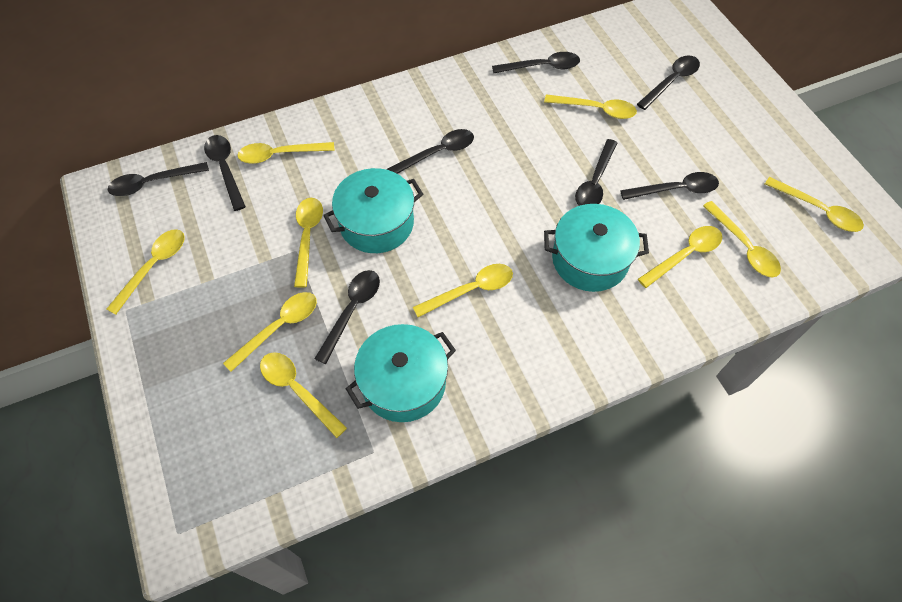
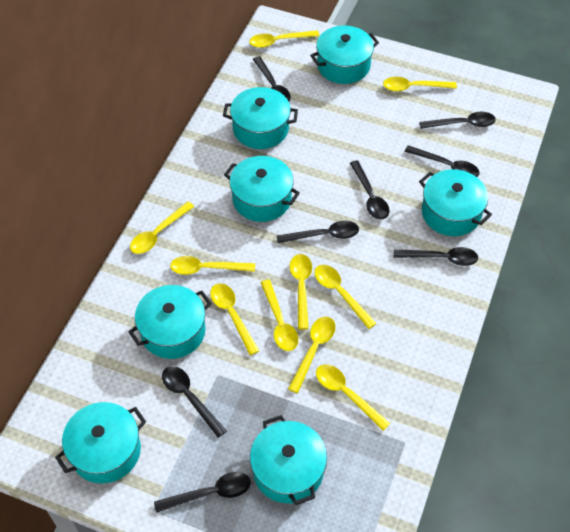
turquoise pot: [323,168,423,253] [346,324,456,422] [544,204,649,292] = 3 -> [55,402,146,484] [129,285,212,359] [223,87,298,149] [224,156,300,222] [250,415,327,505] [310,26,379,84] [419,169,492,236] = 7

